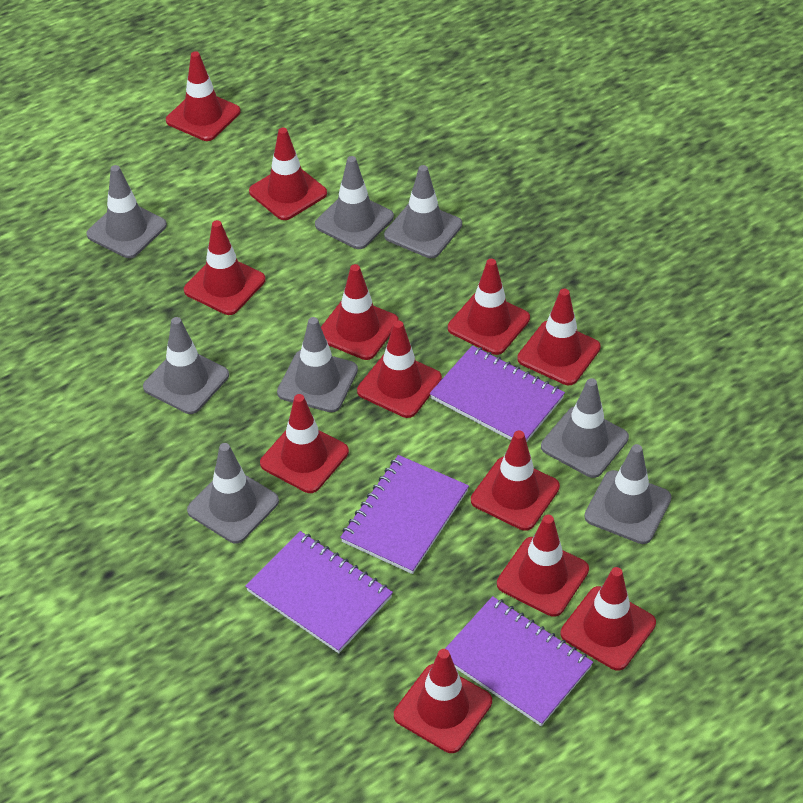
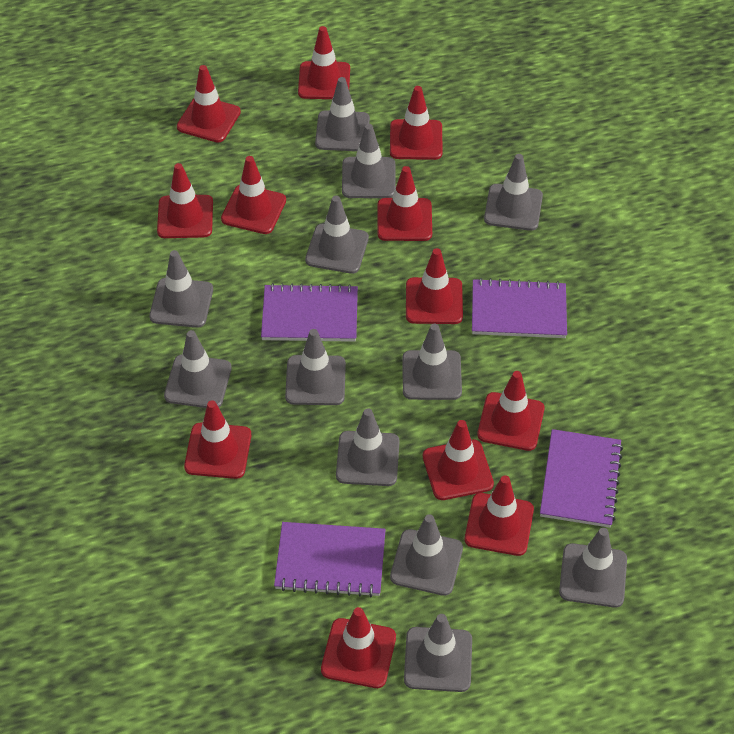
grey traffic cone: [86,165,167,258] [143,317,229,414] [187,443,279,544] [277,317,358,412] [315,156,394,249] [384,165,462,258] [541,378,629,478] [584,444,672,544] = 8 -> [149,250,213,328] [164,330,232,408] [285,329,346,405] [305,196,369,274] [315,77,370,151] [336,408,400,486] [342,124,396,198] [390,514,463,596] [402,324,462,400] [404,614,472,692] [484,154,543,231] [559,528,627,608] = 12

